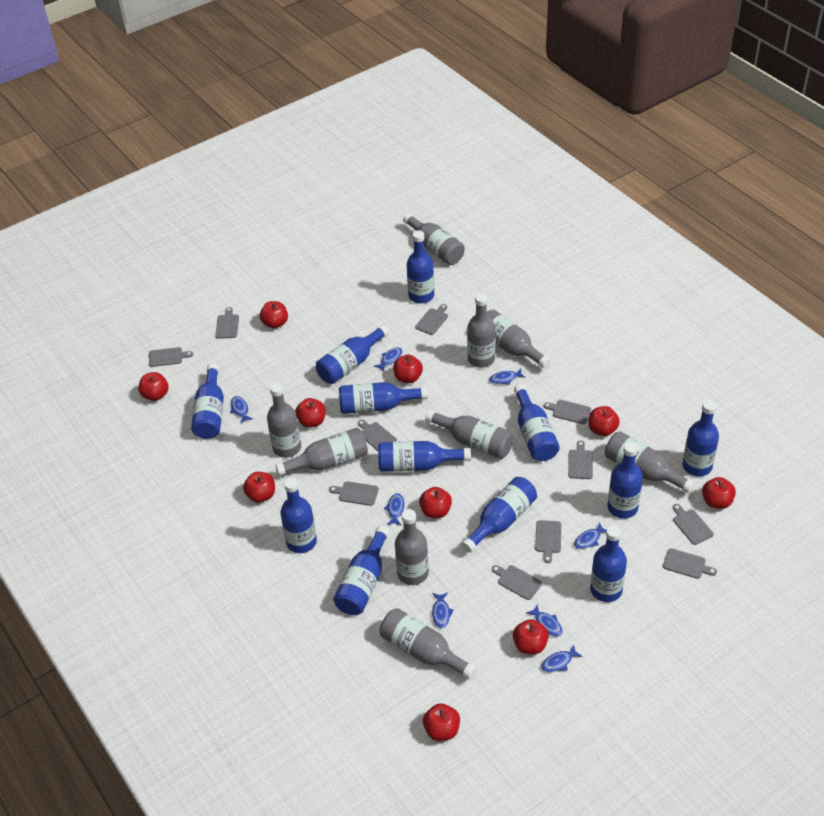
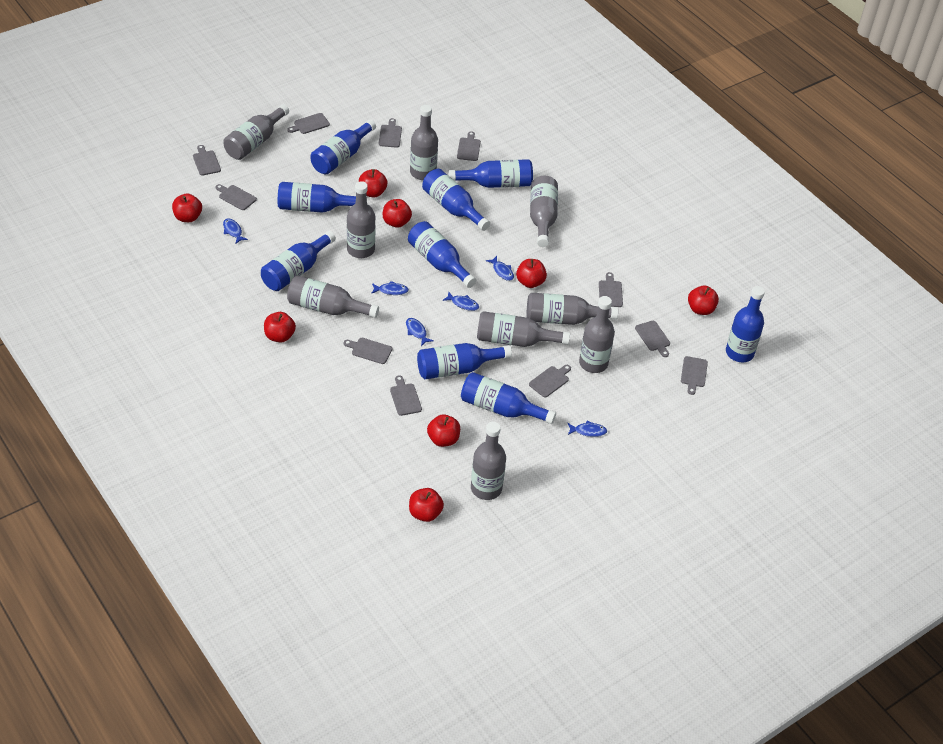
blue bottle: [191,363,224,439] [280,478,317,553] [316,325,389,384] [333,526,389,615] [339,382,428,414] [378,441,471,472] [407,230,434,303] [461,477,537,553] [514,384,560,461] [590,525,627,602] [608,442,643,519] [682,400,719,477] = 12 -> [261,231,336,291] [278,182,356,213] [310,119,376,174] [408,221,476,288] [417,343,512,379] [422,169,490,231] [448,159,533,188] [461,372,556,424] [726,286,765,362] = 9
blue fish: [230,396,253,424] [374,347,402,372] [384,493,404,526] [432,592,454,628] [489,369,526,385] [526,604,563,636] [541,644,583,672] [574,522,606,549] = 8 -> [223,218,248,244] [371,281,409,295] [406,318,433,346] [442,292,479,311] [486,256,514,281] [568,420,607,437] = 6
red apple: [138,372,168,401] [243,472,275,503] [260,301,288,329] [295,398,326,428] [393,355,423,383] [419,487,452,518] [423,703,460,741] [513,619,549,654] [588,406,620,436] [702,477,736,509] = 10 -> [172,193,202,222] [264,312,296,342] [359,169,388,197] [383,199,412,228] [409,488,444,522] [427,414,460,447] [516,259,547,288] [688,285,719,315] = 8

